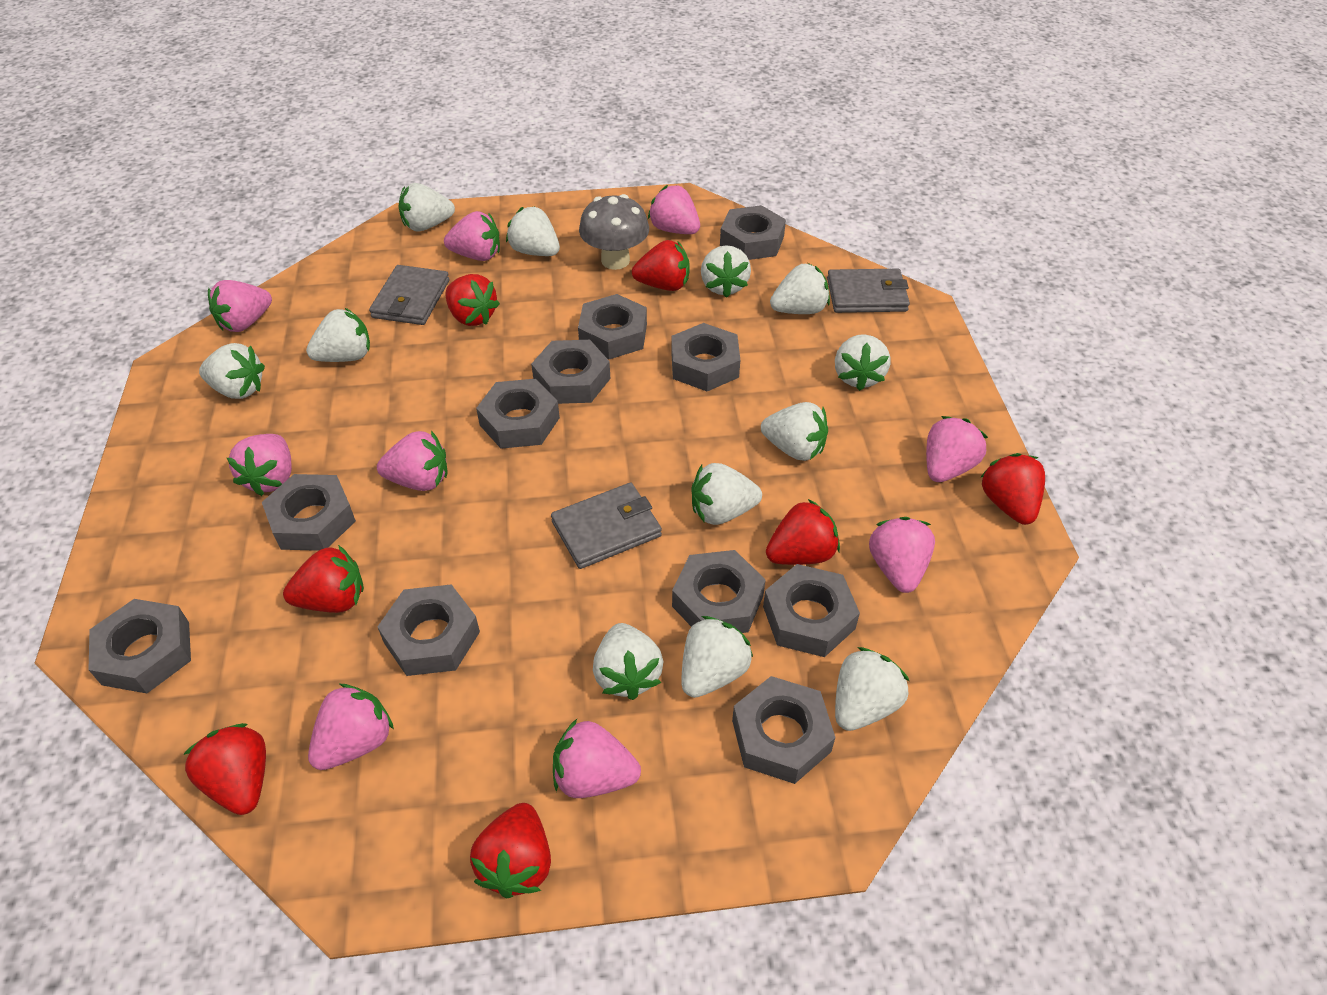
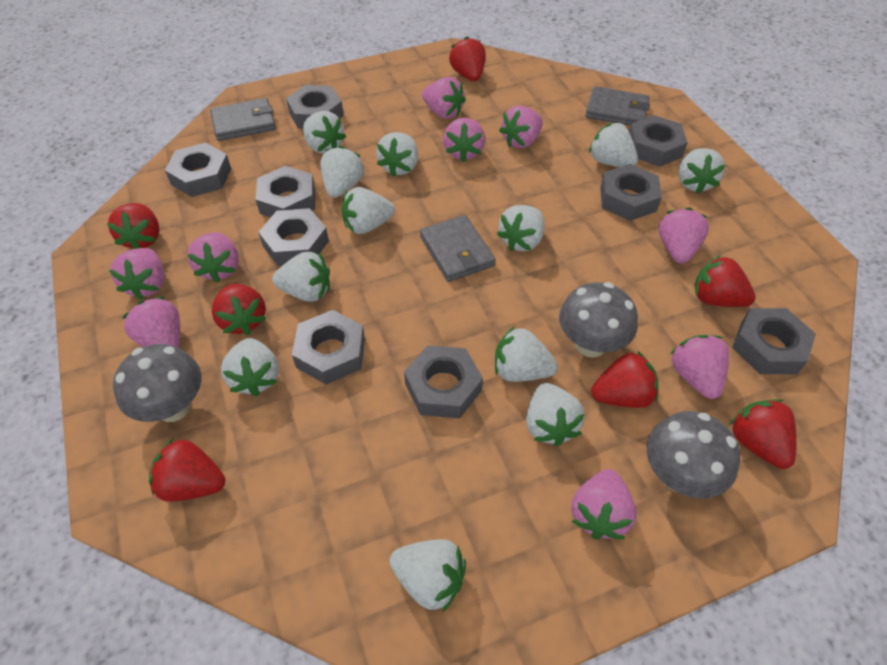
grey mushroom: [579,194,649,270] = 1 -> [113,344,201,422] [559,282,638,358] [647,411,740,498] = 3
grey nut: [88,599,191,693] [262,474,356,551] [377,584,480,676] [476,379,560,449] [531,340,610,404] [578,294,647,359] [671,323,740,391] [672,550,766,633] [720,205,786,260] [732,676,836,784] [763,564,860,657] = 11 -> [165,143,231,197] [255,166,315,217] [258,208,329,266] [286,85,344,129] [292,310,365,385] [404,345,483,418] [600,164,662,221] [629,115,688,167] [732,308,816,374] = 9

